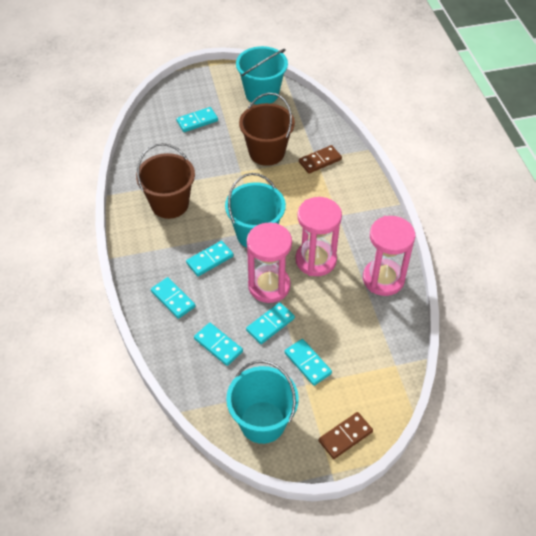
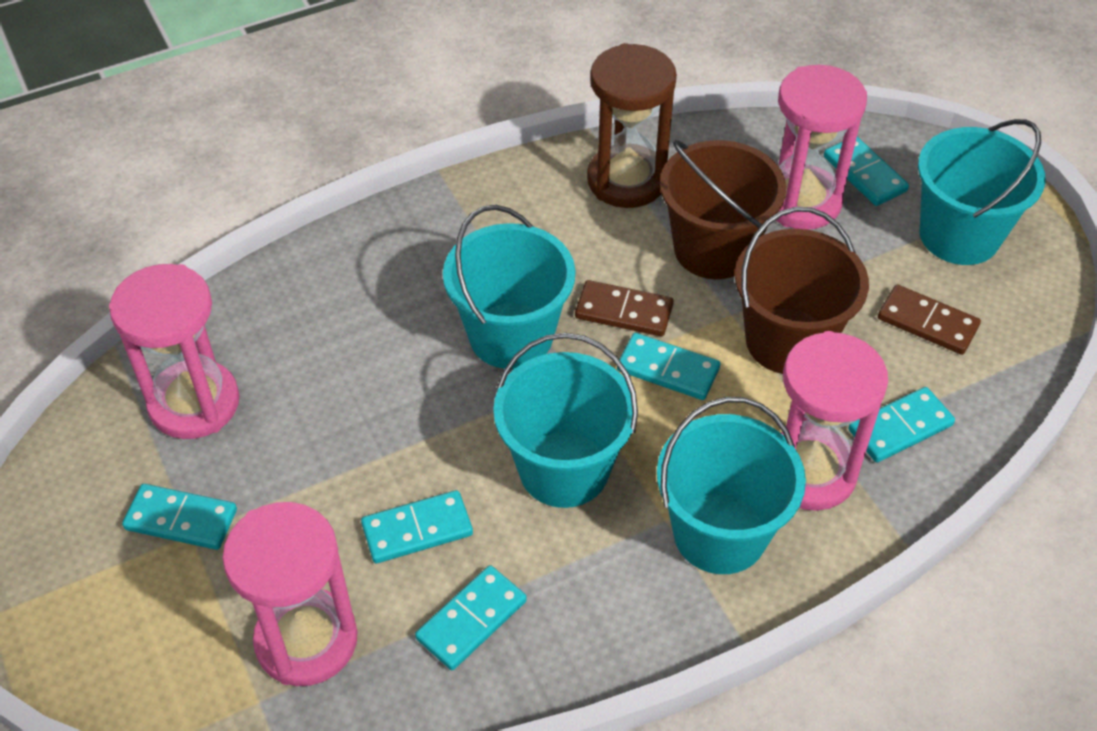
brown hourglass: none = 0 -> [587,43,677,208] = 1
pink hourglass: [247,223,292,303] [296,197,342,276] [363,216,415,296] = 3 -> [109,264,239,439] [222,502,357,686] [775,65,867,230] [781,331,888,511] = 4
turquoise bucket: [225,173,286,248] [226,360,299,444] [236,46,288,104] = 3 -> [443,205,576,369] [493,333,638,508] [657,397,806,574] [918,119,1046,265] = 4

